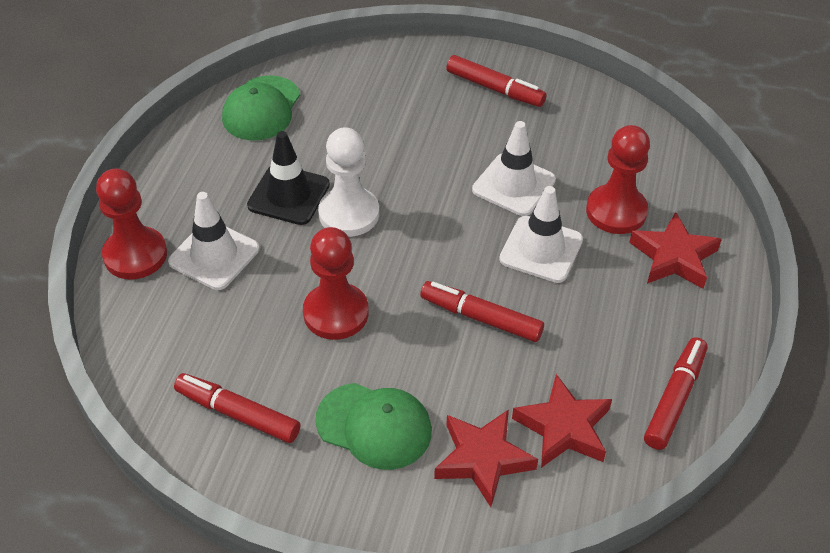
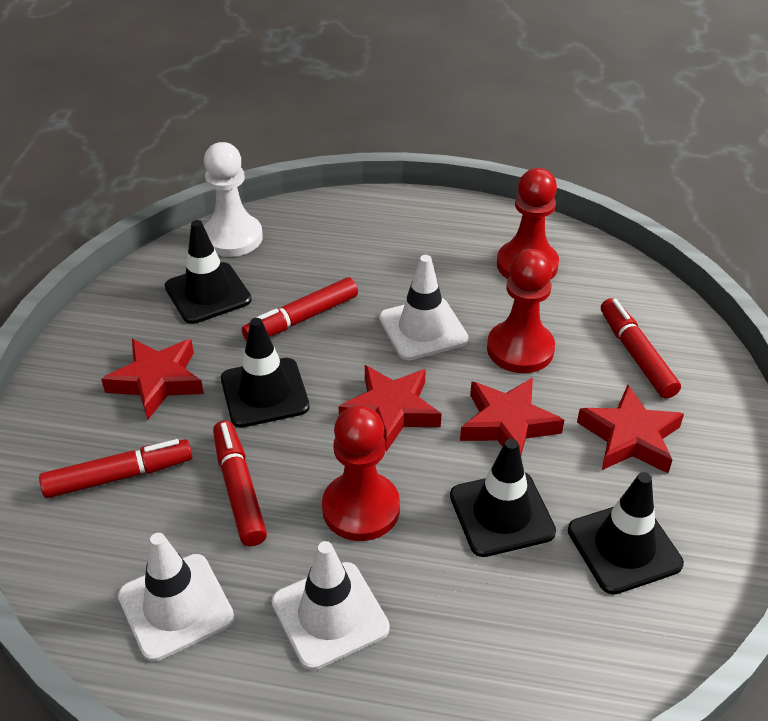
black traffic cone: [247,131,330,225] = 1 -> [165,220,252,324] [221,318,310,428] [450,439,556,557] [568,472,684,595] = 4
green cap: [222,75,300,141] [315,383,432,470] = 2 -> none = 0
red star: [434,410,538,507] [512,374,612,468] [629,212,722,289] = 3 -> [101,339,204,419] [338,365,441,452] [460,378,564,454] [577,385,684,473] = 4

